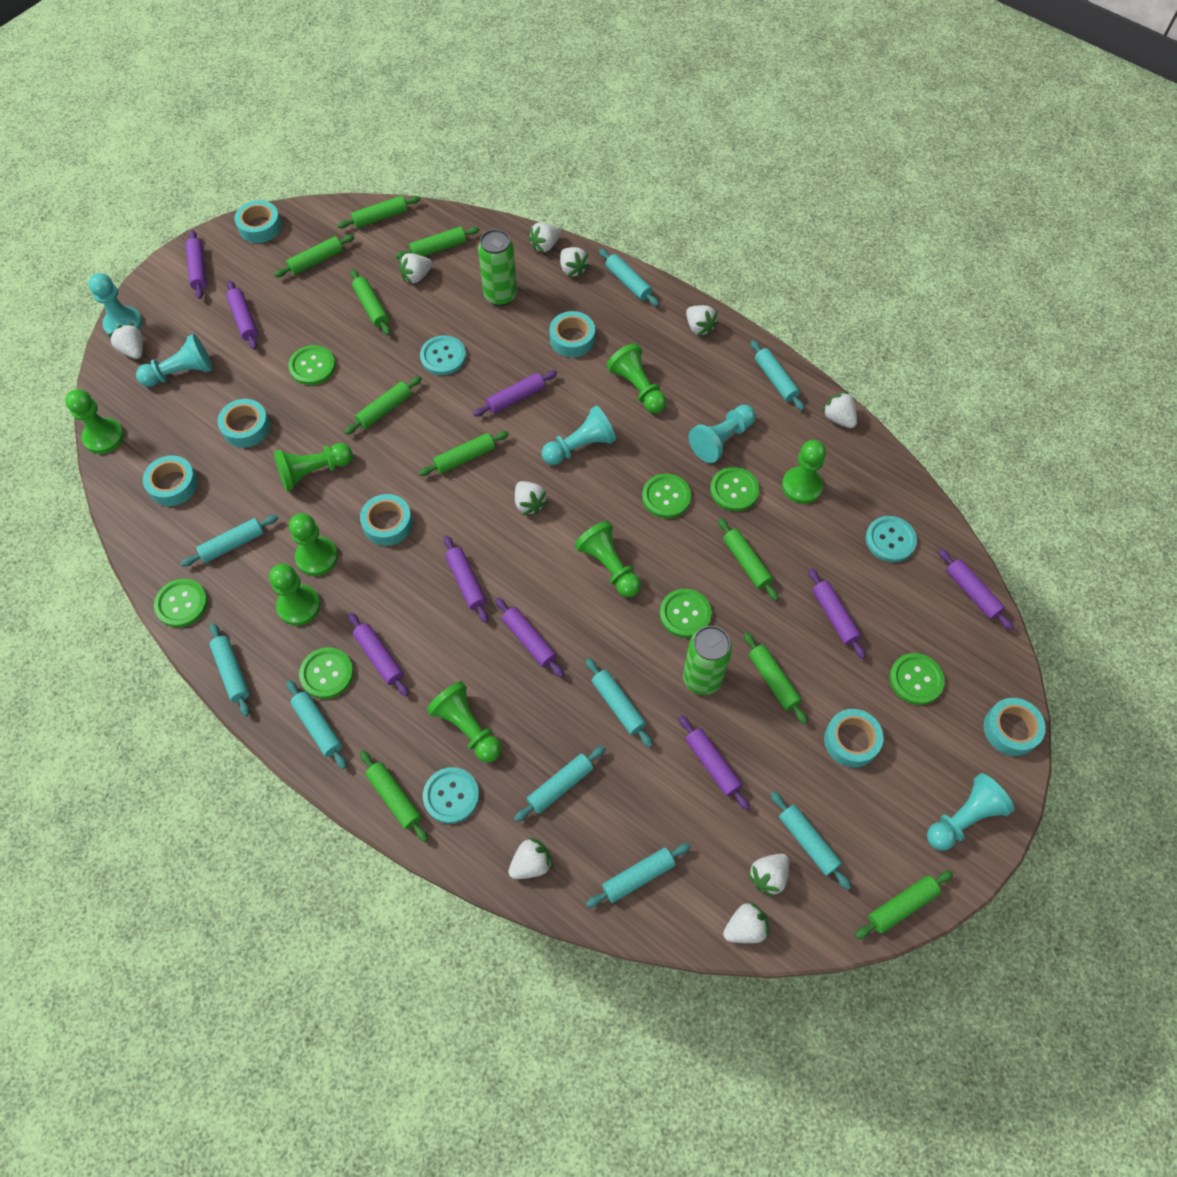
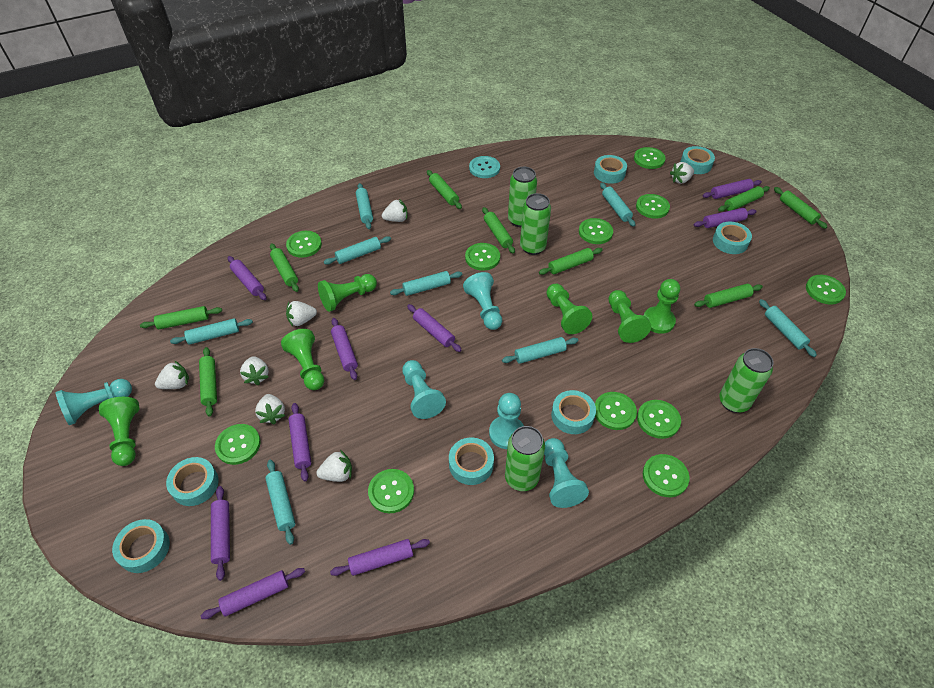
green button: [154,579,208,627] [288,345,335,385] [299,647,354,699] [642,474,691,518] [660,589,712,638] [710,467,760,511] [890,653,945,705] = 7 -> [215,424,261,465] [286,231,322,258] [368,469,414,513] [465,243,500,271] [579,218,613,244] [595,392,637,430] [634,147,666,169] [636,194,670,219] [637,400,681,439] [643,454,690,497] [806,275,846,304] = 11
green can: [478,229,517,306] [683,626,732,695] = 2 -> [505,426,545,491] [508,167,537,227] [520,193,551,255] [719,348,774,413] = 4
green pawn: [65,389,124,454] [269,564,321,626] [274,443,353,491] [289,513,338,576] [427,681,502,763] [575,521,641,598] [607,343,667,414] [782,440,826,504] = 8 -> [99,397,139,466] [281,329,324,390] [318,274,377,312] [546,284,592,334] [608,290,651,343] [644,279,680,334] = 6
green rolling pin: [274,234,355,277] [337,196,421,228] [344,376,422,435] [351,270,390,335] [360,750,428,842] [395,227,480,259] [419,431,509,476] [718,518,779,601] [743,632,808,724] [855,870,953,939] = 10 -> [140,306,222,329] [199,347,217,416] [270,243,299,292] [427,170,462,209] [482,207,515,253] [539,248,603,275] [694,284,763,308] [718,186,770,212] [774,187,827,229] = 9
turquoise button: [420,335,466,375] [423,767,479,824] [866,516,917,562] = 3 -> [469,156,500,178] = 1
turquoise rolling pin: [181,515,278,566] [209,623,250,716] [286,680,347,769] [514,746,605,822] [586,658,653,747] [586,843,691,908] [599,249,659,306] [751,340,804,411] [770,792,851,890] = 9 -> [170,318,253,345] [265,460,295,545] [324,236,391,265] [356,183,373,229] [390,271,462,296] [502,337,579,364] [600,183,635,227] [759,299,817,357] = 8
white strawberry: [109,323,143,359] [399,253,433,284] [508,837,553,879] [515,481,548,515] [528,222,561,253] [560,247,590,278] [686,305,718,336] [723,902,770,943] [747,854,789,898] [822,392,857,428] = 10 -> [155,361,189,389] [240,356,269,385] [255,394,286,425] [286,301,317,326] [316,450,352,482] [382,199,407,222] [670,162,694,184] = 7

